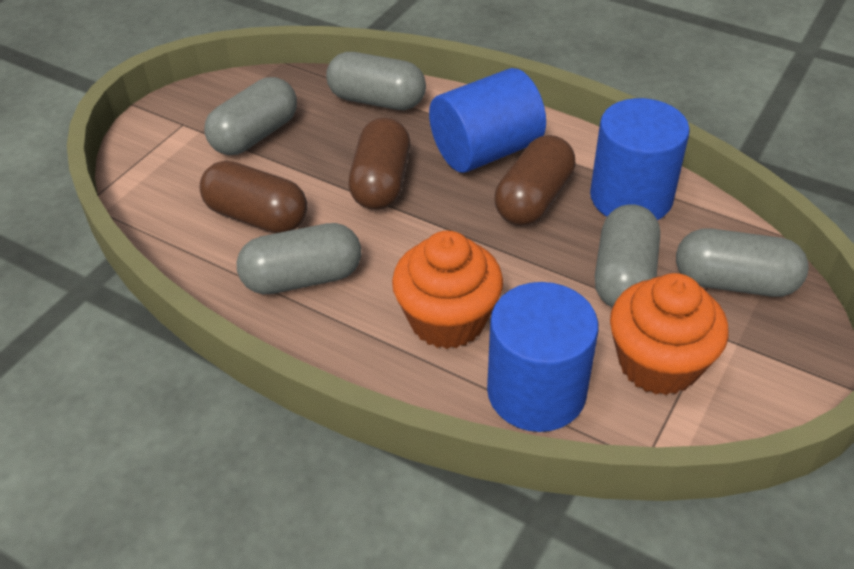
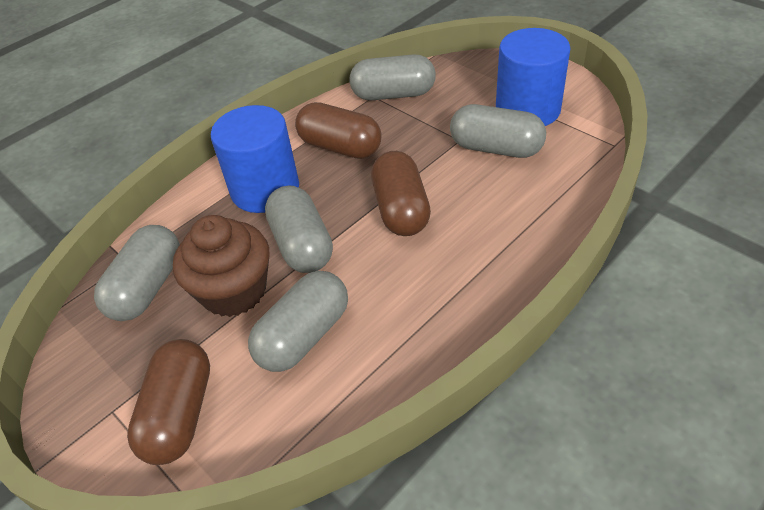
blue cylinder: [429,68,546,173] [487,282,598,432] [590,98,690,220] = 3 -> [211,105,299,213] [496,28,571,126] = 2
brown cupcake: none = 0 -> [173,215,269,317] = 1
orange cupcake: [392,231,503,349] [610,273,729,395] = 2 -> none = 0

